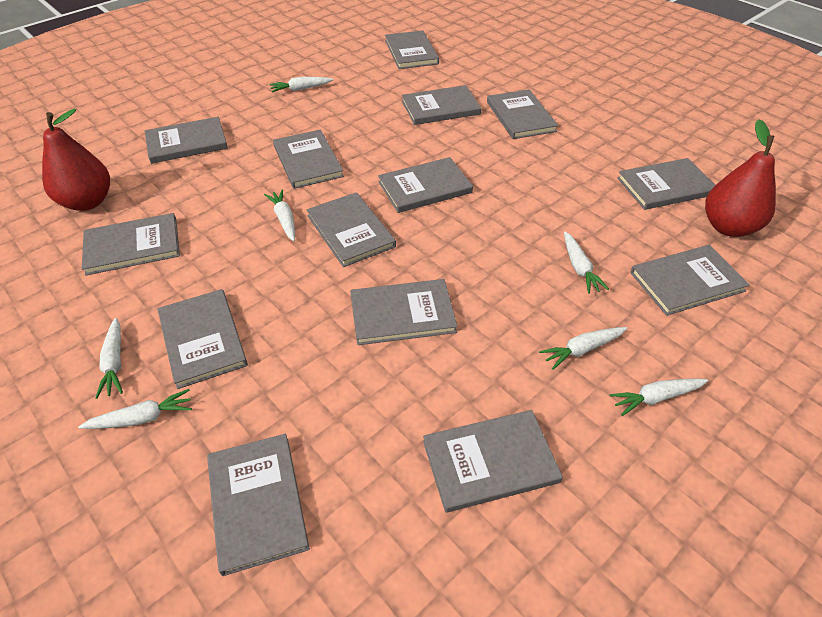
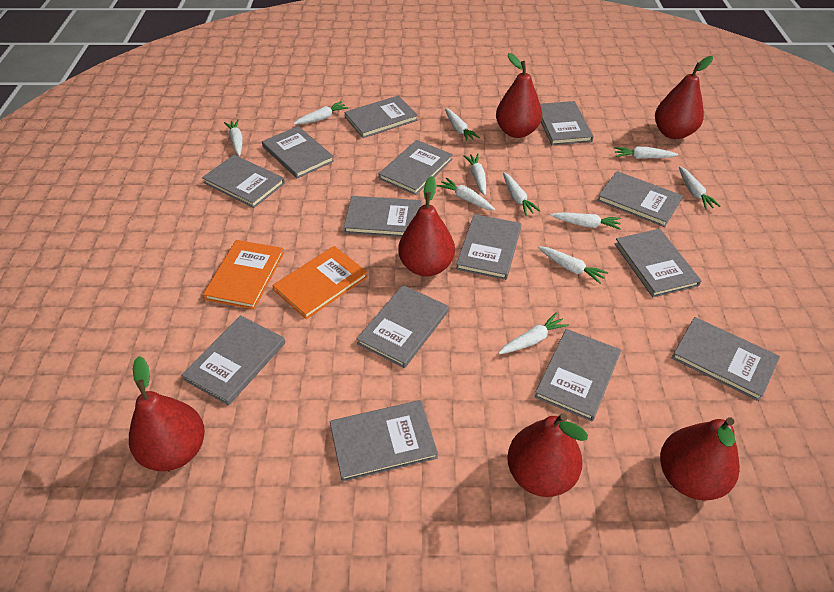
orange book: none = 0 -> [203,240,284,309] [273,246,368,319] = 2
red pear: [42,109,110,211] [705,119,776,237] = 2 -> [129,356,205,471] [398,176,455,277] [496,53,542,138] [507,413,588,497] [655,56,713,139] [660,417,740,501] = 6
white carrot: [78,389,192,429] [95,318,123,399] [264,189,295,241] [270,77,334,92] [539,327,628,370] [564,232,609,294] [609,378,708,416] = 7 -> [224,120,242,156] [293,101,348,125] [437,178,495,210] [445,108,480,142] [463,154,486,195] [498,313,569,354] [503,172,540,215] [538,246,608,284] [550,212,621,230] [614,147,678,159] [679,166,720,210] = 11

